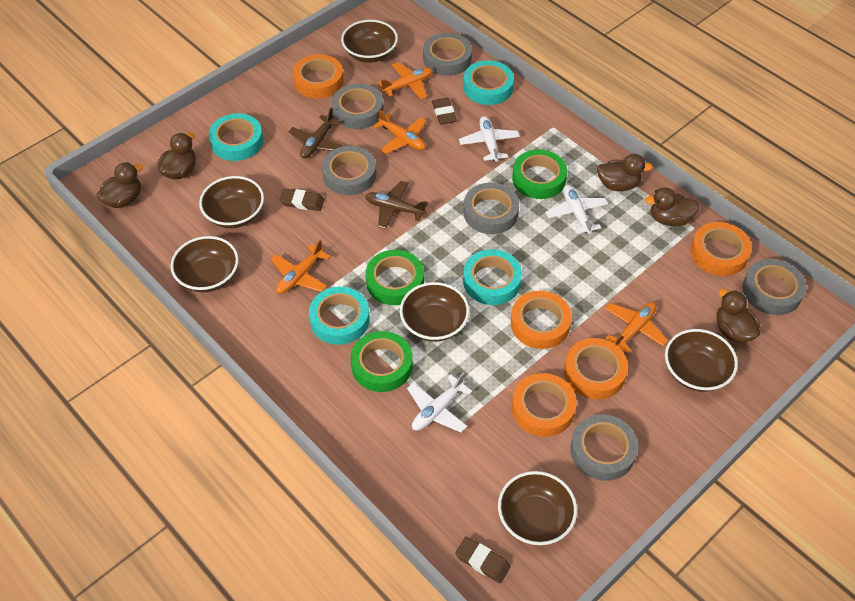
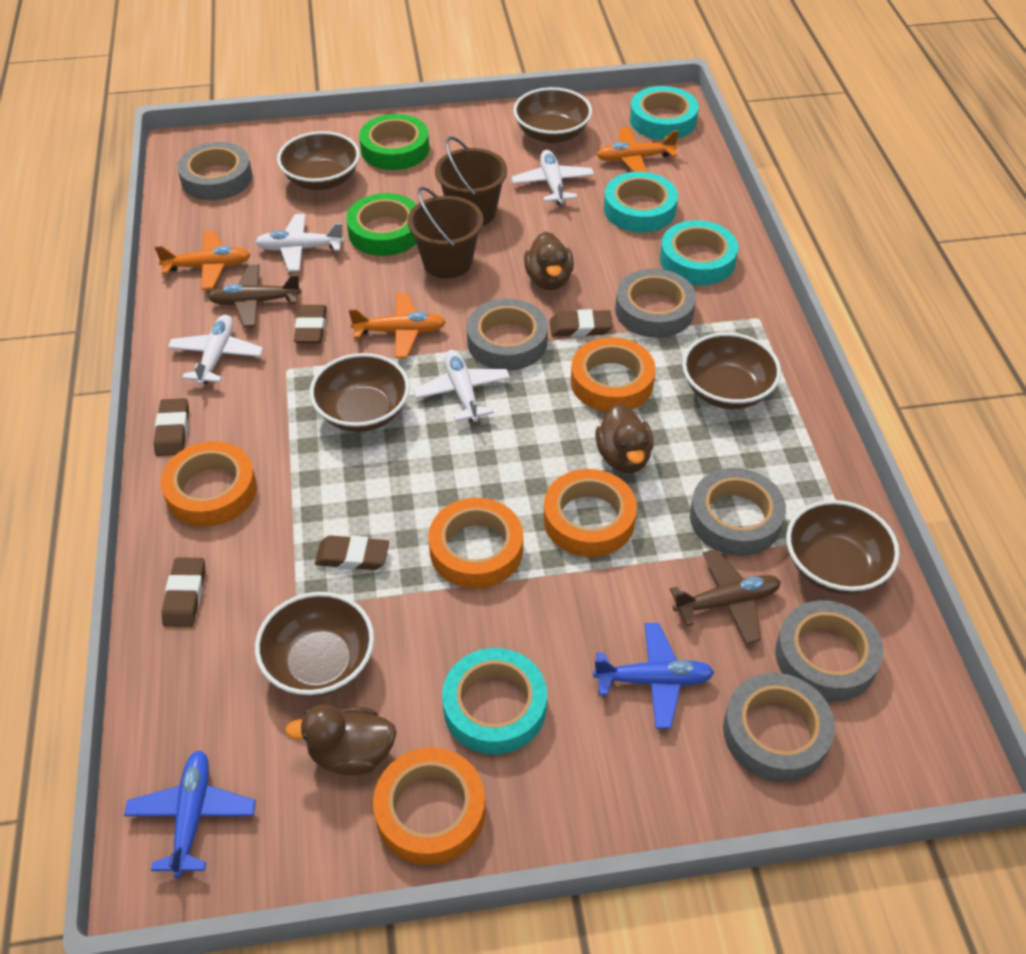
blue plane: none = 0 -> [124,750,256,878] [593,623,714,729] = 2
brown bucket: none = 0 -> [407,187,483,279] [435,136,507,226] = 2
brown duck: [96,162,143,208] [157,133,196,180] [597,154,653,191] [645,187,700,226] [717,289,760,343] = 5 -> [285,704,397,776] [524,231,574,290] [595,403,653,473] = 3
brown eraser: [280,188,325,211] [432,98,457,125] [455,537,511,583] = 3 -> [154,398,189,456] [162,557,205,627] [294,305,327,343] [315,535,389,570] [550,309,613,337] = 5
green tape: [351,331,413,392] [366,250,424,305] [512,149,567,199] = 3 -> [346,193,417,256] [359,114,429,170] = 2
orange plane: [271,239,331,294] [373,109,426,154] [378,62,433,99] [605,302,668,354] = 4 -> [154,230,251,290] [348,293,446,358] [597,128,679,172] = 3
white plane: [407,372,472,432] [459,116,520,162] [545,185,608,234] = 3 -> [168,315,263,385] [255,214,345,271] [413,350,510,422] [511,150,594,205] = 4

